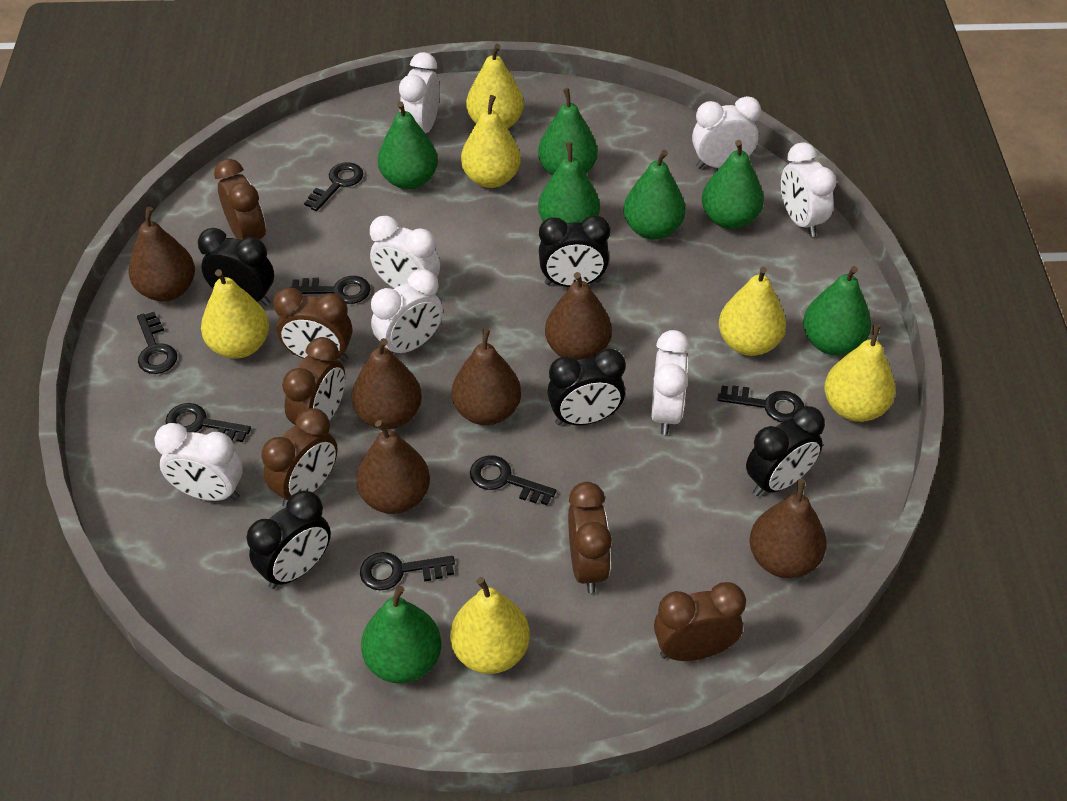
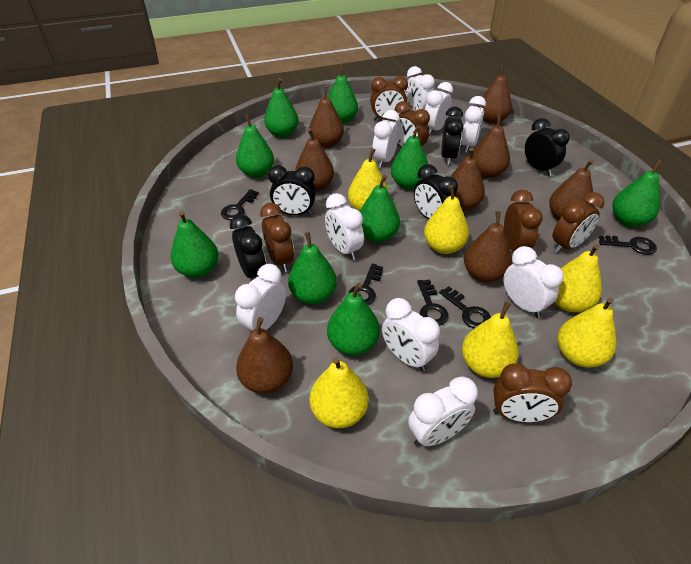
black key: [137,312,177,374] [165,403,251,442] [290,276,371,304] [304,162,363,211] [360,552,455,591] [470,455,556,505] [717,385,804,422] = 7 -> [221,189,259,220] [348,263,383,305] [417,280,449,326] [439,286,491,329] [599,235,657,255] = 5
brown pear: [129,207,195,301] [351,338,422,429] [356,420,430,514] [452,328,521,425] [545,272,612,360] [749,479,827,578] = 6 -> [236,317,293,394] [295,128,334,191] [309,87,344,148] [450,147,485,212] [464,211,512,282] [472,114,510,178] [478,65,512,124] [549,159,594,220] = 8
green pear: [361,585,441,684] [378,101,438,189] [538,88,598,175] [538,142,600,223] [623,150,686,240] [702,140,764,229] [803,266,871,355] = 7 -> [171,211,219,278] [236,114,274,178] [264,78,299,138] [288,232,337,304] [327,283,380,356] [328,65,358,124] [360,175,400,242] [391,126,428,189] [613,159,662,227] = 9
white clock: [154,423,243,501] [370,216,440,288] [371,269,443,354] [399,52,440,133] [651,330,690,435] [692,96,761,169] [781,142,836,237] = 7 -> [235,264,286,333] [325,193,364,260] [372,110,400,168] [382,298,440,371] [404,66,435,111] [408,377,478,447] [425,82,453,135] [461,96,486,153] [503,246,564,318] = 9

